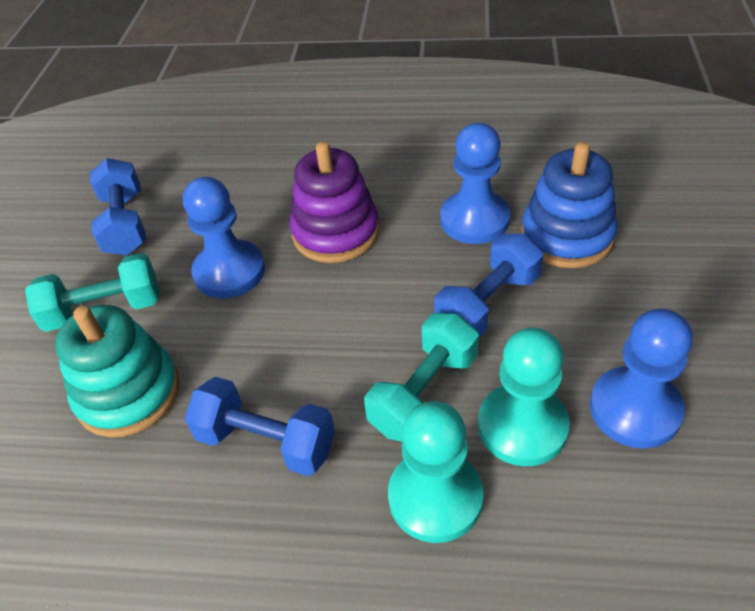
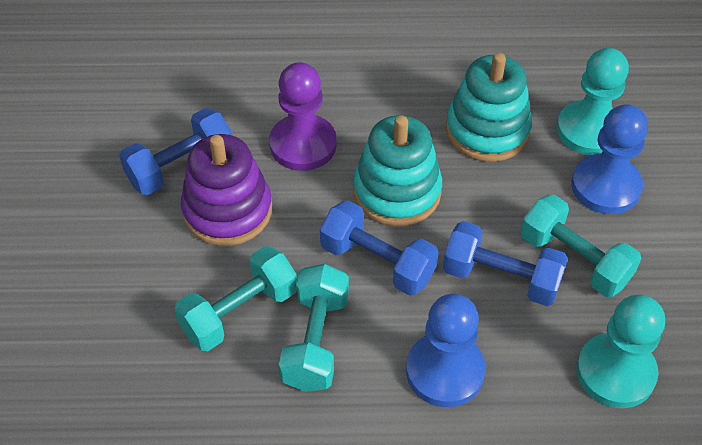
blue pawn: [183,177,265,298] [440,123,511,244] [590,309,693,449] = 3 -> [406,294,486,407] [571,104,648,214] = 2
blue stacking toy: [521,142,617,268] = 1 -> none = 0
purple pawn: none = 0 -> [269,62,337,171] = 1
turquoise dumbbell: [25,253,160,332] [364,313,479,442] = 2 -> [174,246,297,351] [279,264,349,392] [521,194,641,297] = 3
turquoise stacking toy: [55,305,180,438] = 1 -> [353,115,442,226] [446,53,532,162] = 2

